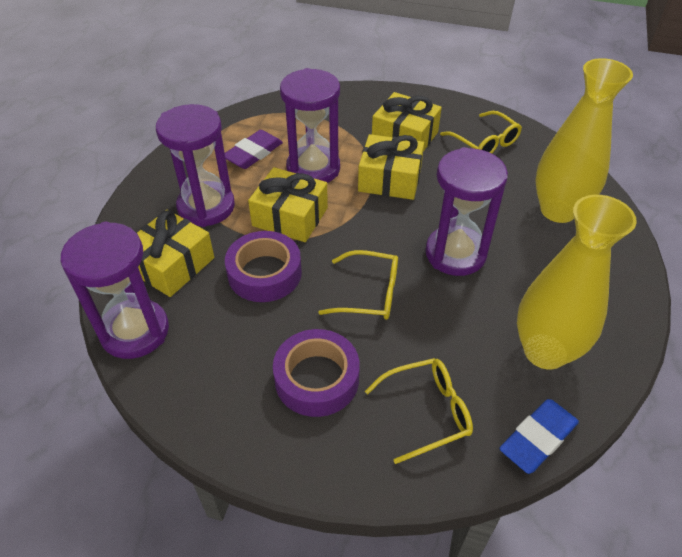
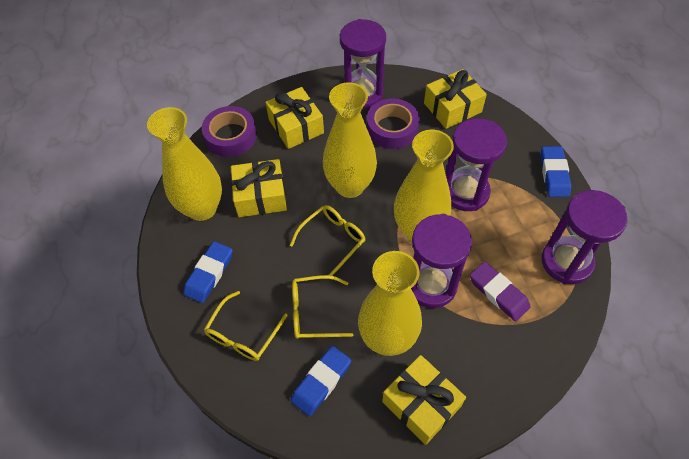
blue eraser: [499,399,579,474] = 1 -> [184,241,233,303] [291,346,351,416] [540,146,572,197] = 3
yellow vase: [517,195,637,370] [535,58,633,223] = 2 -> [147,107,222,221] [323,82,377,198] [358,251,422,356] [394,130,454,241] = 4

